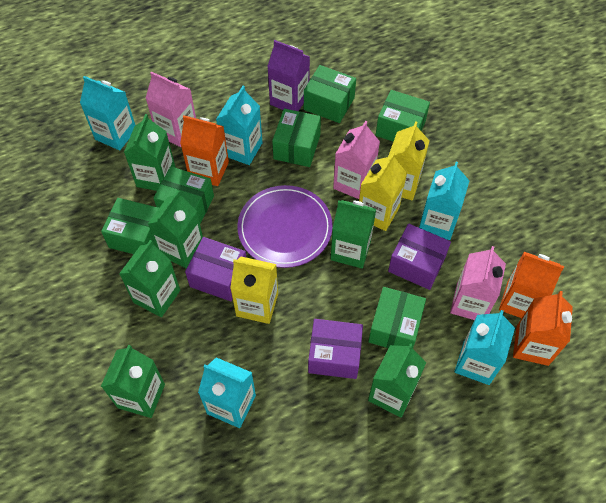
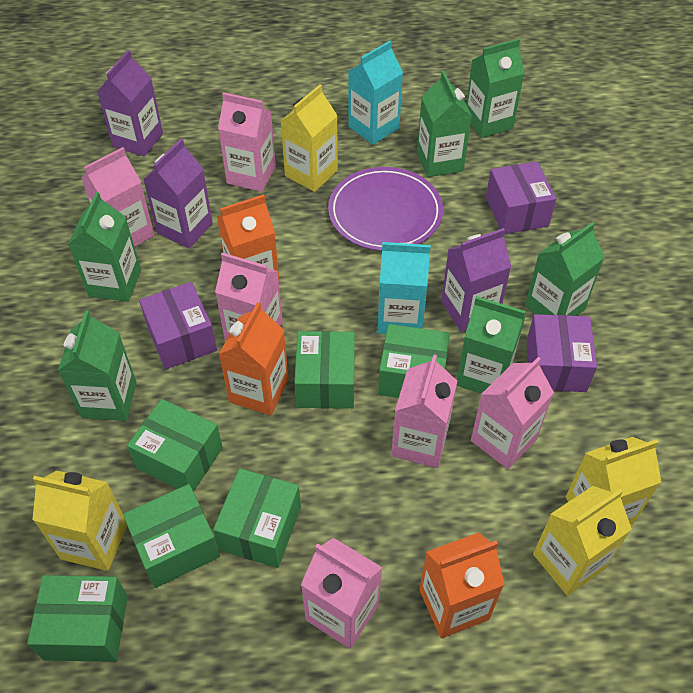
pink carton: [145,72,196,147] [333,121,380,199] [450,246,506,320] = 3 -> [81,147,155,247] [215,252,283,342] [218,92,276,192] [301,538,383,649] [391,355,457,468] [471,357,554,469] = 6
purple carton: [267,40,310,111] = 1 -> [97,50,163,157] [143,139,213,248] [441,228,512,332] = 3
turquoise carton: [80,76,135,150] [198,357,256,428] [216,86,263,165] [419,162,470,240] [454,310,515,385] = 5 -> [348,41,403,145] [377,242,431,334] = 2
yellow carton: [230,257,278,324] [359,152,407,231] [388,121,430,200] = 3 -> [33,470,127,571] [281,85,338,192] [533,486,632,596] [566,437,661,525] = 4

